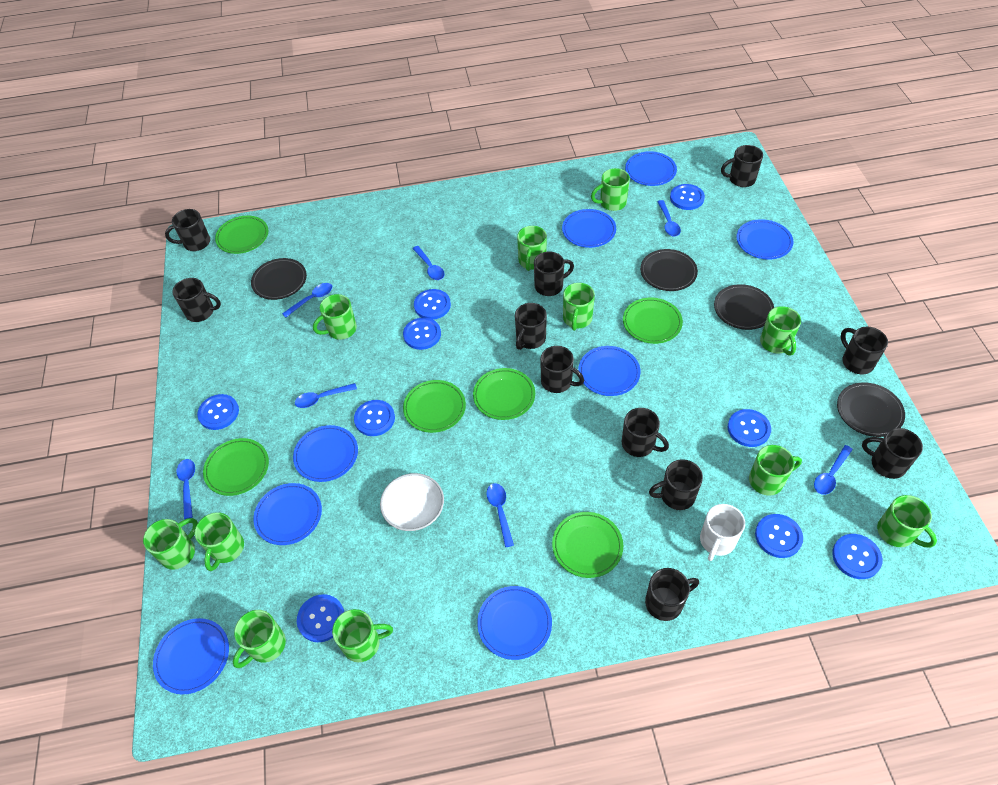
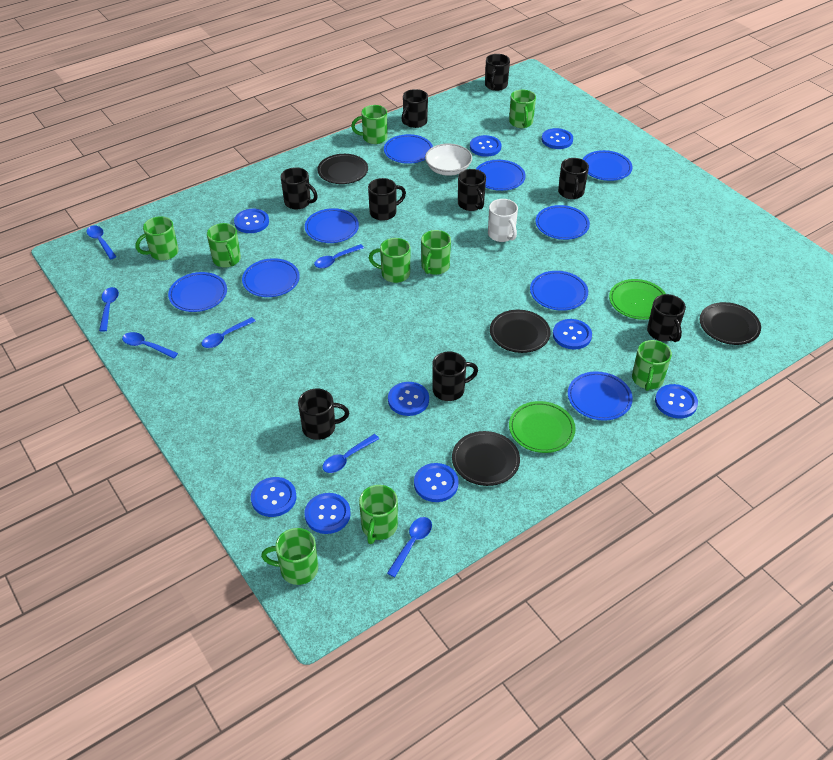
black mug: [165,209,210,251] [172,278,221,322] [515,303,547,350] [534,251,574,296] [540,346,584,393] [622,408,669,457] [645,568,699,621] [649,459,703,510] [721,145,763,187] [841,327,888,374] [862,428,923,479] = 11 -> [281,167,318,209] [298,388,349,440] [368,178,406,221] [401,89,428,128] [432,352,478,401] [458,169,486,211] [485,54,510,91] [558,158,589,199] [647,294,686,342] = 9
blue plate: [153,618,229,694] [254,483,322,545] [293,425,358,482] [477,586,552,660] [562,209,616,248] [578,346,641,396] [625,151,677,186] [737,219,793,260] = 8 -> [168,272,227,312] [242,258,300,297] [305,208,359,243] [384,134,433,164] [476,160,526,191] [530,271,588,311] [536,205,590,240] [568,371,633,421] [582,150,633,181] = 9
green mug: [143,518,198,570] [195,512,244,571] [233,610,286,668] [313,294,357,340] [332,609,393,662] [517,226,547,271] [563,283,595,331] [591,168,630,211] [749,445,802,496] [760,306,801,356] [877,495,937,548] = 11 -> [136,216,179,260] [207,223,241,268] [261,528,318,585] [351,105,387,144] [359,485,398,544] [369,238,411,283] [421,230,451,275] [509,90,536,128] [632,340,672,391] = 9
green plate: [203,438,269,496] [215,216,268,254] [403,380,466,433] [473,368,535,420] [552,512,623,578] [623,298,683,344] = 6 -> [509,401,576,453] [609,279,666,320] = 2

